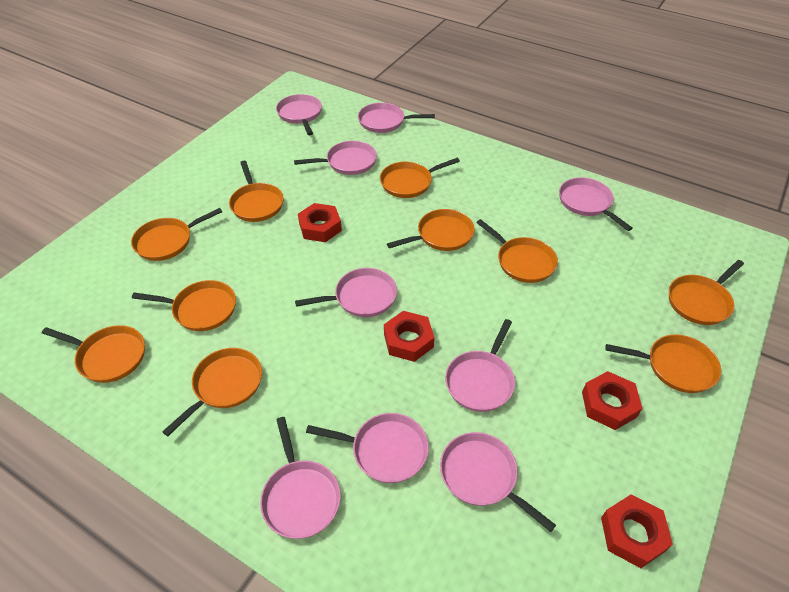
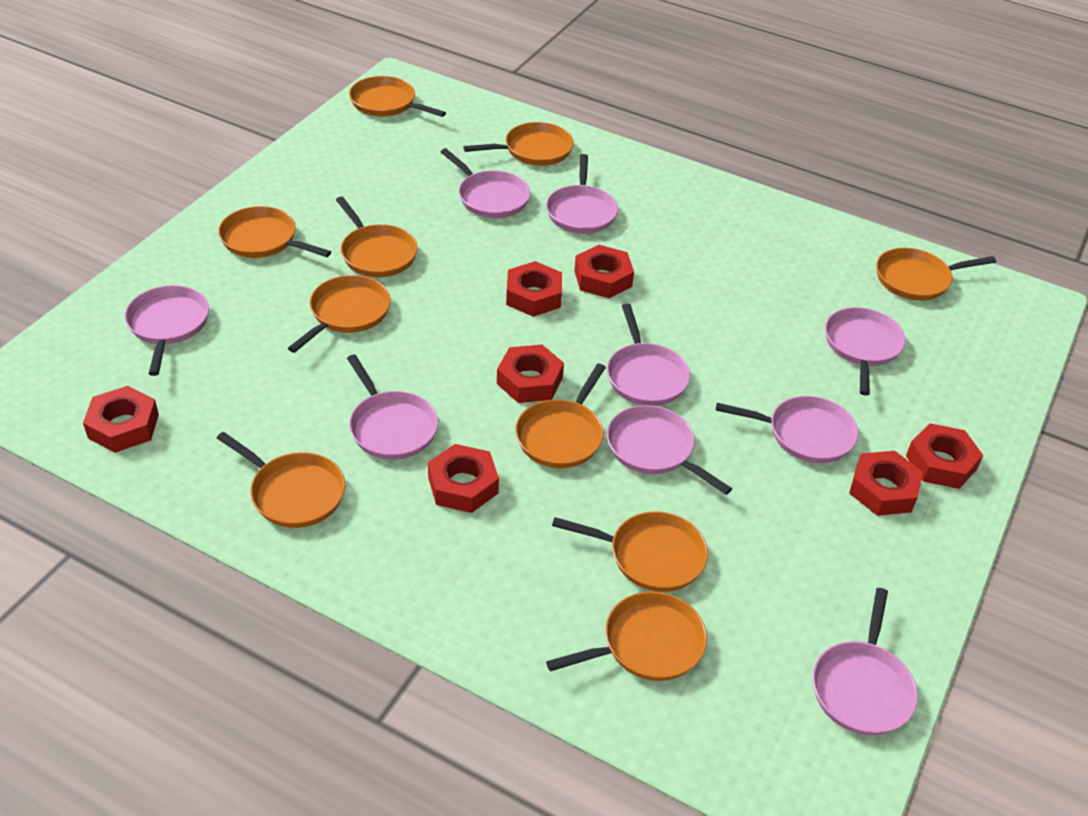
red nut: [298,203,342,242] [384,311,435,362] [582,371,643,430] [601,495,673,568] = 4 -> [83,386,159,453] [428,444,499,513] [497,345,564,403] [506,261,562,317] [574,245,634,298] [849,451,923,516] [906,423,983,489] = 7

